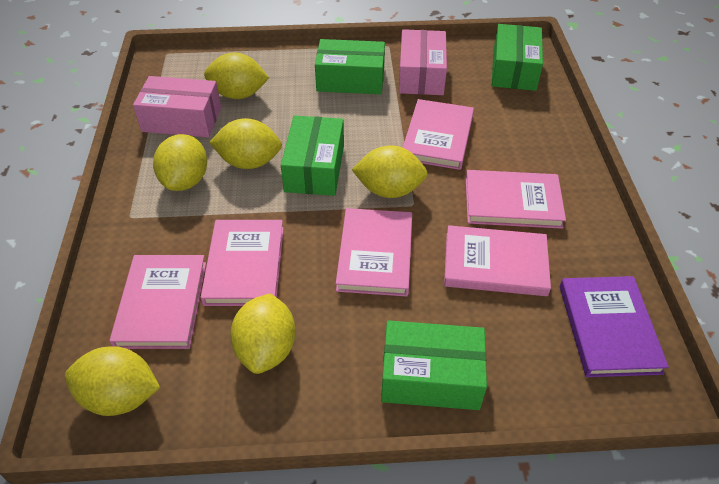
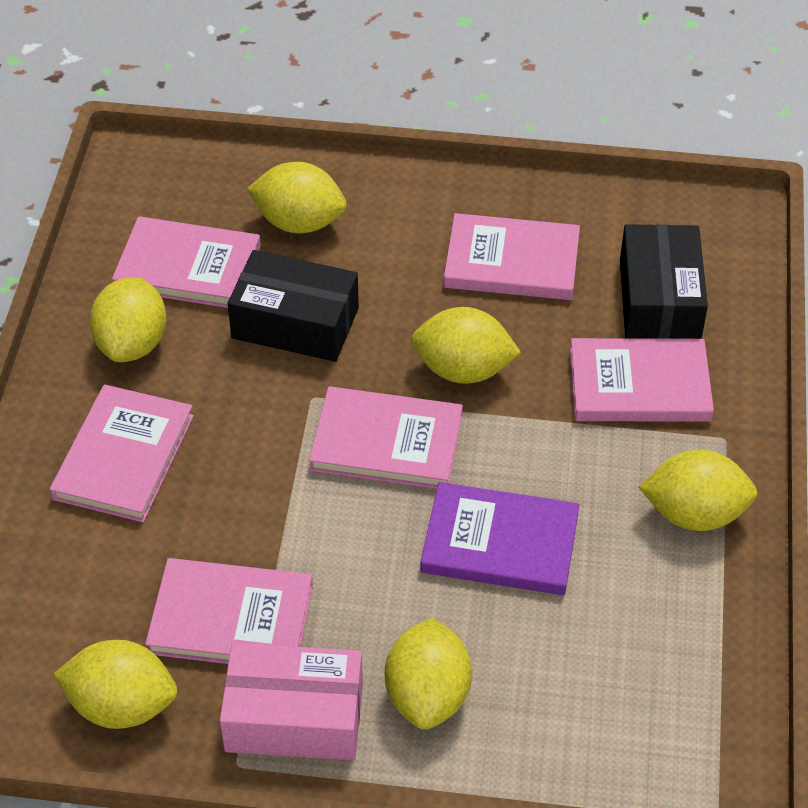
black box: none = 0 -> [227,250,359,362] [620,224,708,339] = 2
green box: [281,115,344,196] [315,39,385,94] [381,320,487,410] [491,24,543,91] = 4 -> none = 0
pink box: [133,76,221,137] [399,29,447,95] = 2 -> [220,643,363,760] = 1

